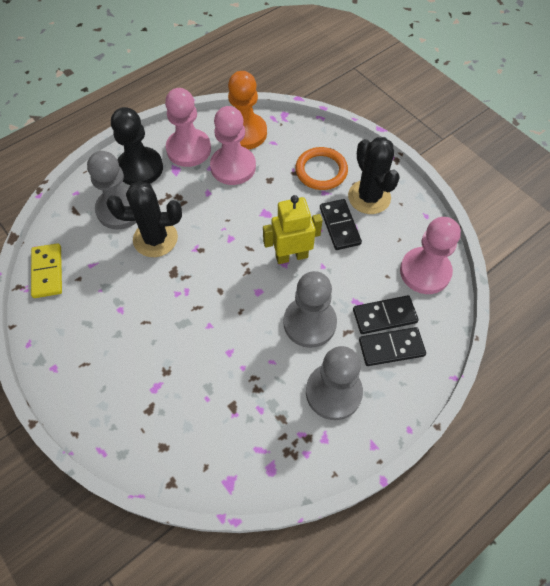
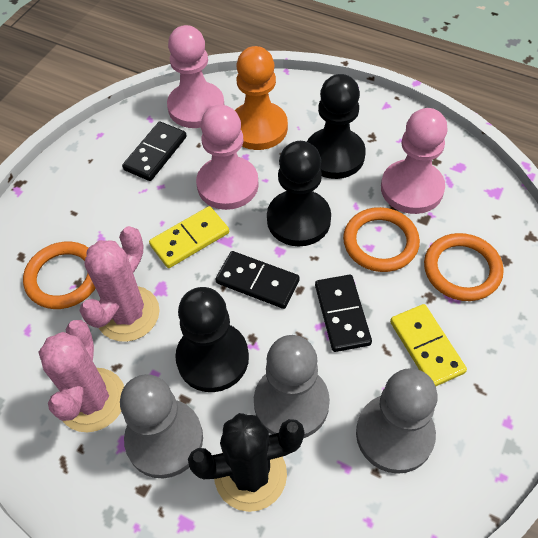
black cactus: [106,181,182,257] [348,137,400,214] = 2 -> [188,413,305,512] = 1
black pawn: [111,107,163,185] = 1 -> [175,287,249,392] [267,141,331,246] [307,74,366,179] = 3
orange ring: [295,147,348,190] = 1 -> [23,241,96,309] [343,207,420,272] [424,233,504,301] = 3
pink cactus: none = 0 -> [38,320,124,432] [79,226,160,342] = 2
yellow domino: [31,243,62,298] = 1 -> [149,206,229,268] [390,304,467,386] = 2
yellow robot: [263,195,322,264] = 1 -> none = 0

